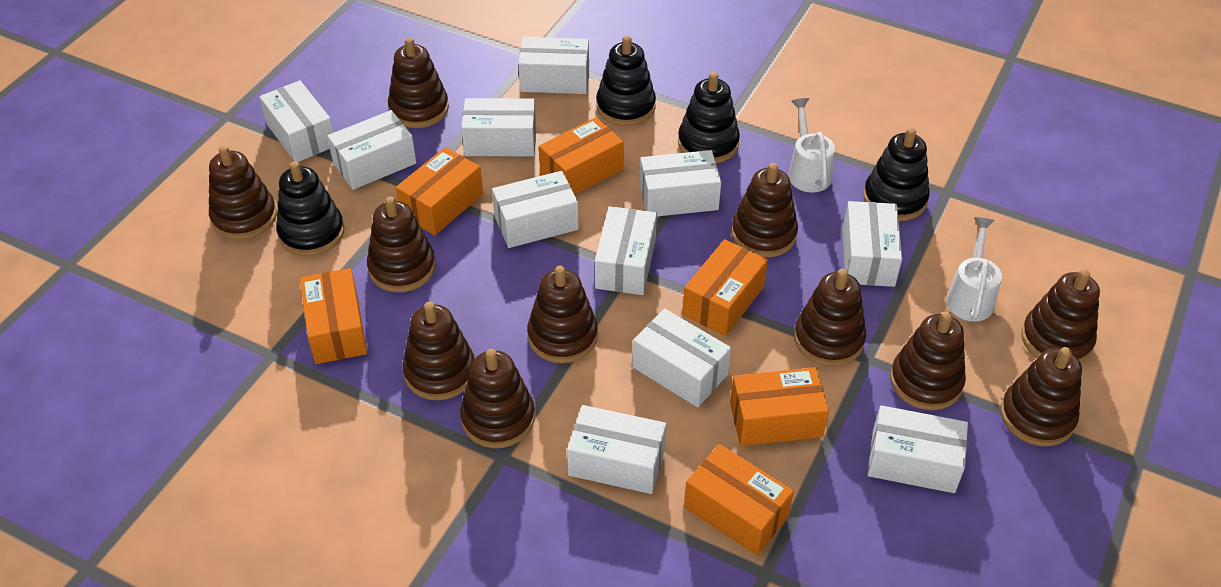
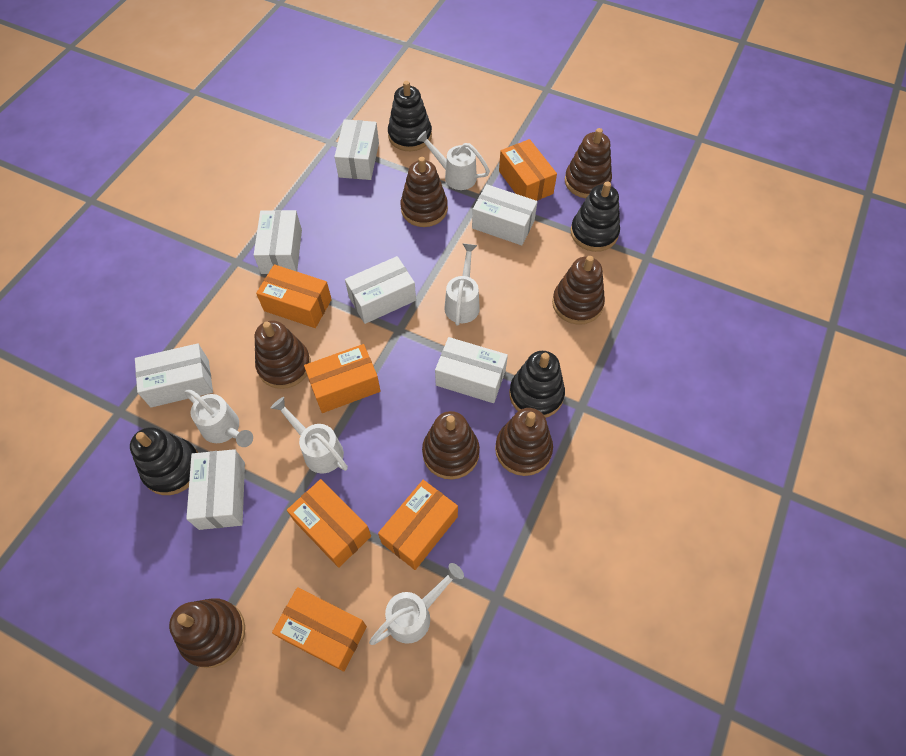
brown stacking toy: [209,145,277,240] [367,196,436,292] [388,38,449,128] [402,302,475,400] [460,349,535,448] [527,266,598,363] [731,163,798,258] [794,269,866,366] [890,311,966,410] [1000,347,1082,446] [1021,269,1100,363] = 11 -> [169,598,245,668] [255,321,311,389] [400,157,448,227] [422,411,480,479] [495,408,553,476] [552,256,605,325] [565,128,612,198] = 7
white box: [259,80,334,162] [327,110,416,190] [461,98,536,157] [492,171,579,248] [518,37,589,94] [567,405,666,494] [595,206,657,295] [632,309,731,407] [640,150,721,216] [842,201,902,287] [867,405,968,493] = 11 -> [135,343,213,408] [186,449,245,530] [254,210,302,274] [334,119,379,180] [345,256,416,324] [435,337,508,403] [472,184,537,246] = 7
white watering can: [788,98,835,193] [946,217,1002,322] = 2 -> [185,390,253,447] [271,397,348,474] [369,563,464,645] [416,131,490,190] [444,243,480,326] = 5

